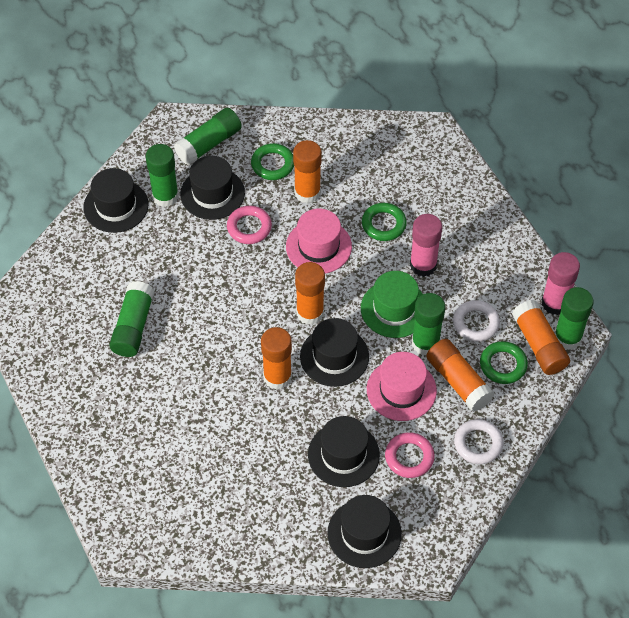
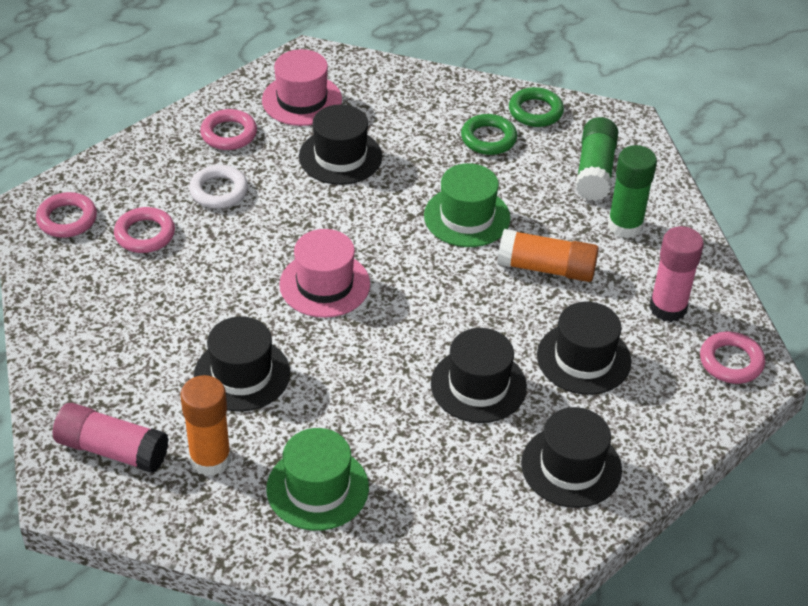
green glue stick: [109,281,154,357] [146,144,179,207] [174,108,242,165] [412,293,445,355] [555,287,594,350] = 5 -> [576,117,618,201] [608,145,657,238] = 2
green hat: [361,271,423,338] = 1 -> [266,428,369,531] [424,163,511,247] = 2
green ring: [251,143,294,180] [362,203,407,241] [480,341,528,384] = 3 -> [461,114,517,155] [509,87,564,127] = 2
orange glue stick: [261,327,292,390] [293,140,322,204] [295,262,325,325] [426,339,494,412] [512,300,570,375] = 5 -> [181,375,231,476] [497,229,599,282] = 2
pink ring: [227,206,272,244] [385,432,435,478] = 2 -> [36,192,97,238] [114,207,175,253] [200,109,257,150] [700,332,765,384] = 4
white ring: [453,300,500,342] [454,419,503,464] = 2 -> [189,165,248,209] = 1

